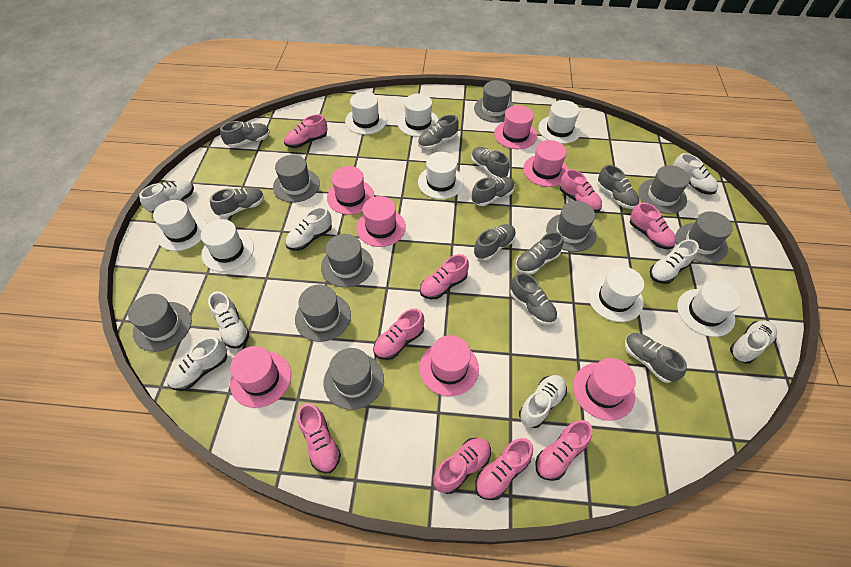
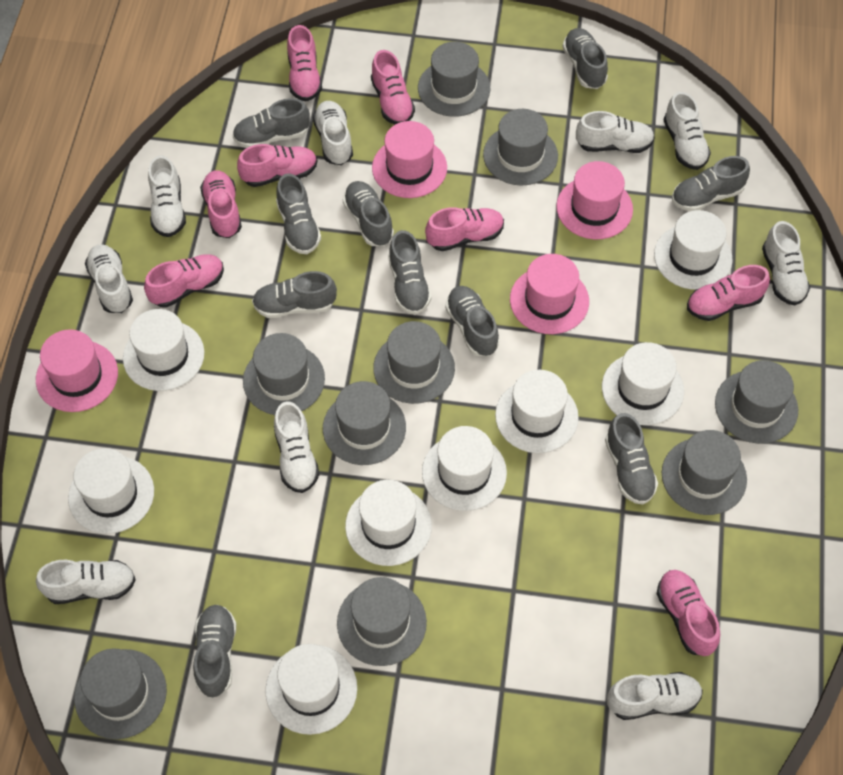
pink hat: [230,346,291,408] [327,166,374,215] [356,196,406,247] [420,335,479,396] [494,105,537,149] [523,140,568,187] [573,358,636,421] = 7 -> [36,329,118,412] [372,121,447,198] [510,254,589,334] [556,161,633,239] = 4
pink shoe: [284,114,328,148] [298,403,341,473] [373,308,424,360] [420,254,469,299] [433,438,491,494] [475,438,533,500] [535,420,592,481] [560,169,602,212] [630,202,676,249] = 9 -> [144,254,224,308] [200,171,242,238] [237,144,317,187] [287,25,322,101] [371,50,415,125] [425,207,504,251] [657,570,720,656] [687,265,770,321] = 8
white shoe: [139,180,194,213] [167,337,227,391] [208,291,249,349] [285,207,332,251] [519,375,567,428] [650,239,699,284] [673,153,718,195] [730,320,777,364] = 8 -> [36,560,136,604] [85,244,133,313] [148,155,186,237] [274,402,319,493] [313,101,353,165] [576,111,655,153] [607,672,703,720] [664,92,711,170] [762,221,810,305] = 9

